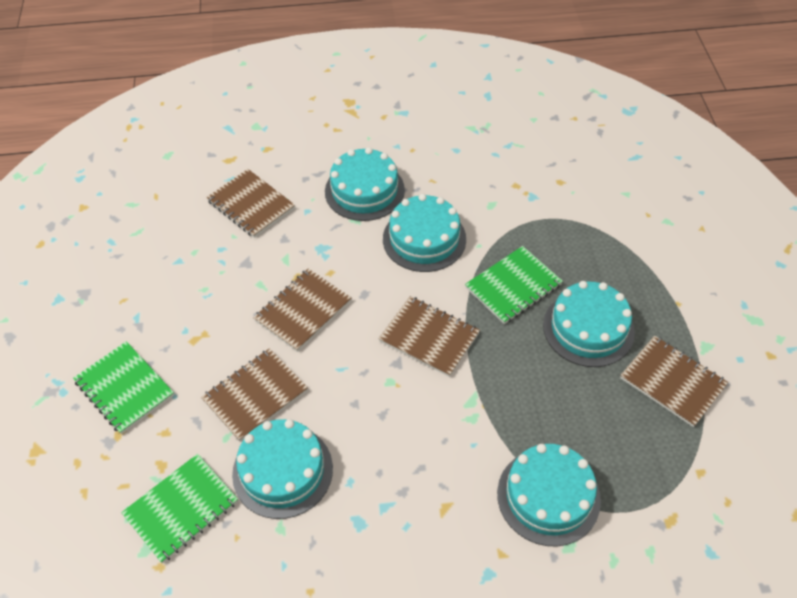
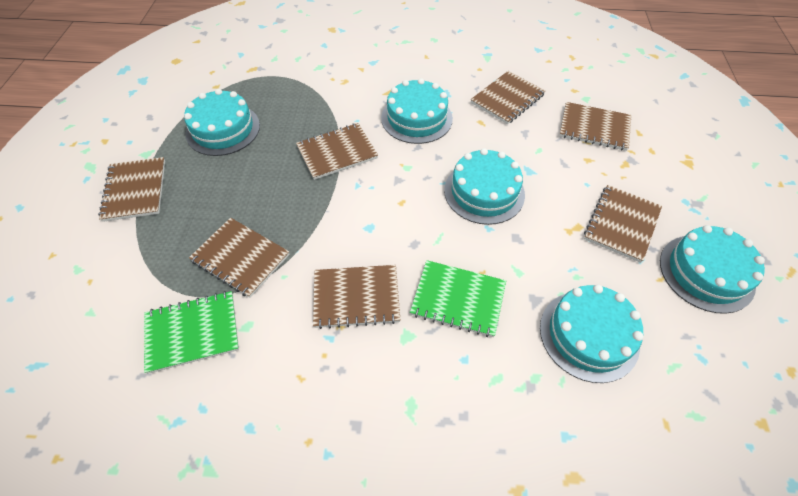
brown notebook: [201,348,308,441] [206,169,295,238] [253,268,352,352] [378,296,480,377] [620,336,728,427] = 5 -> [98,157,165,222] [189,218,290,298] [296,123,378,180] [313,265,400,329] [471,71,545,124] [559,102,631,151] [584,185,662,263] = 7
green notebook: [73,341,174,434] [121,454,238,563] [465,246,563,324] = 3 -> [144,291,239,374] [410,260,506,337] = 2

